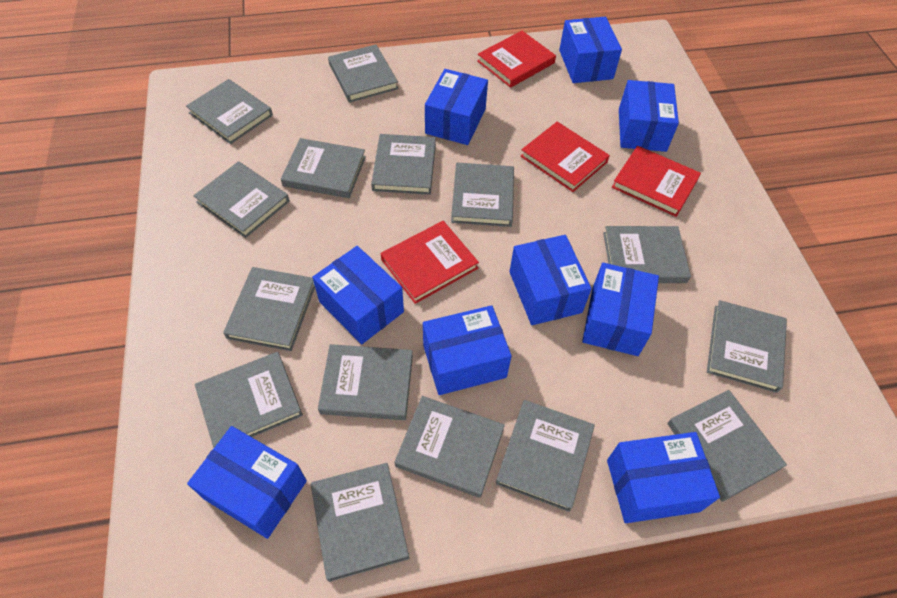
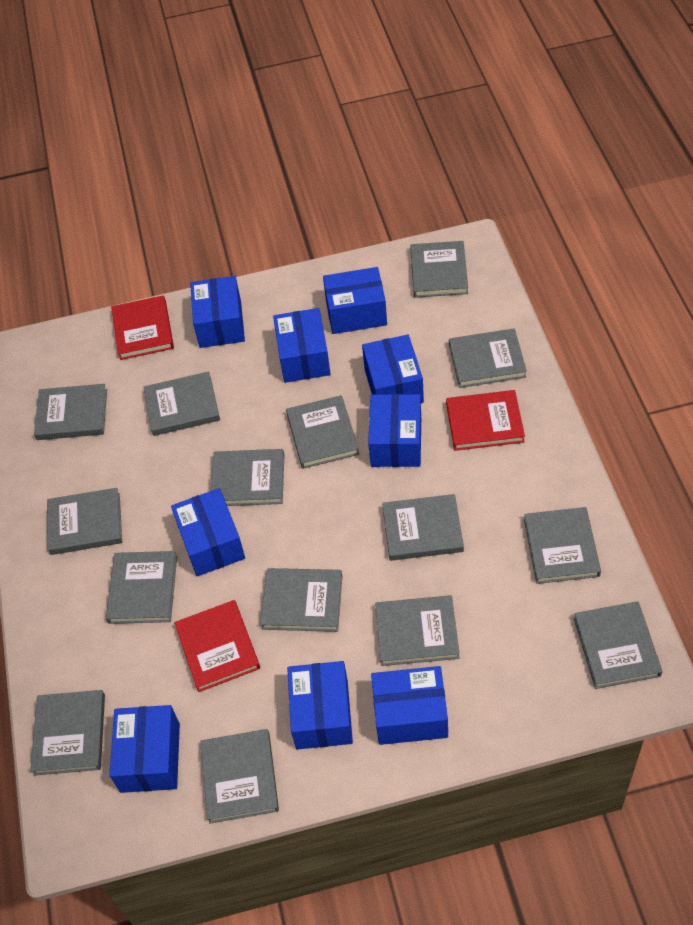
red book: [381,221,479,304] [477,31,556,88] [521,122,610,192] [612,146,701,217] = 4 -> [111,295,174,360] [174,600,260,692] [446,390,525,451] = 3

